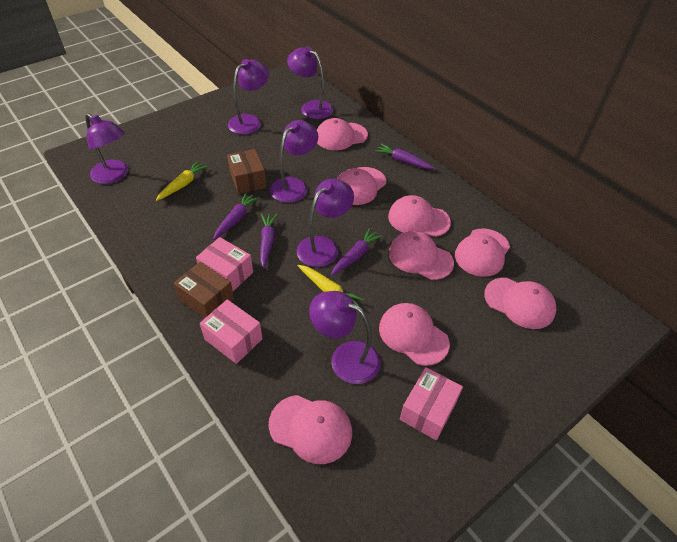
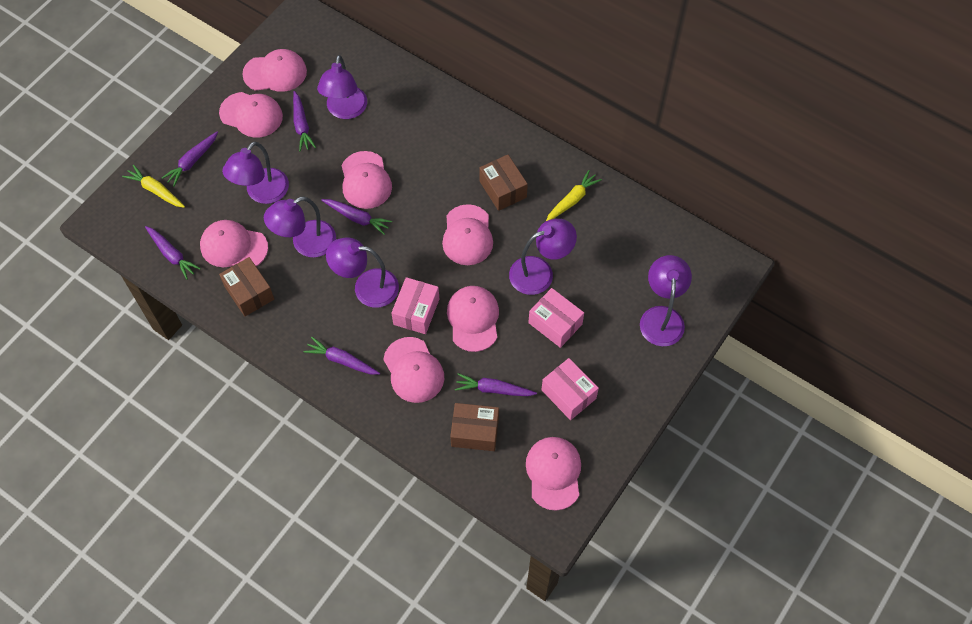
brown box: [174,262,234,318] [227,149,266,194] = 2 -> [219,257,274,317] [450,403,499,451] [479,155,528,211] = 3
purple carrot: [213,193,259,240] [260,214,277,269] [331,228,383,276] [375,144,435,169] = 4 -> [145,226,201,280] [162,132,218,187] [293,91,316,152] [303,337,380,375] [321,199,392,235] [455,373,537,396] = 6

